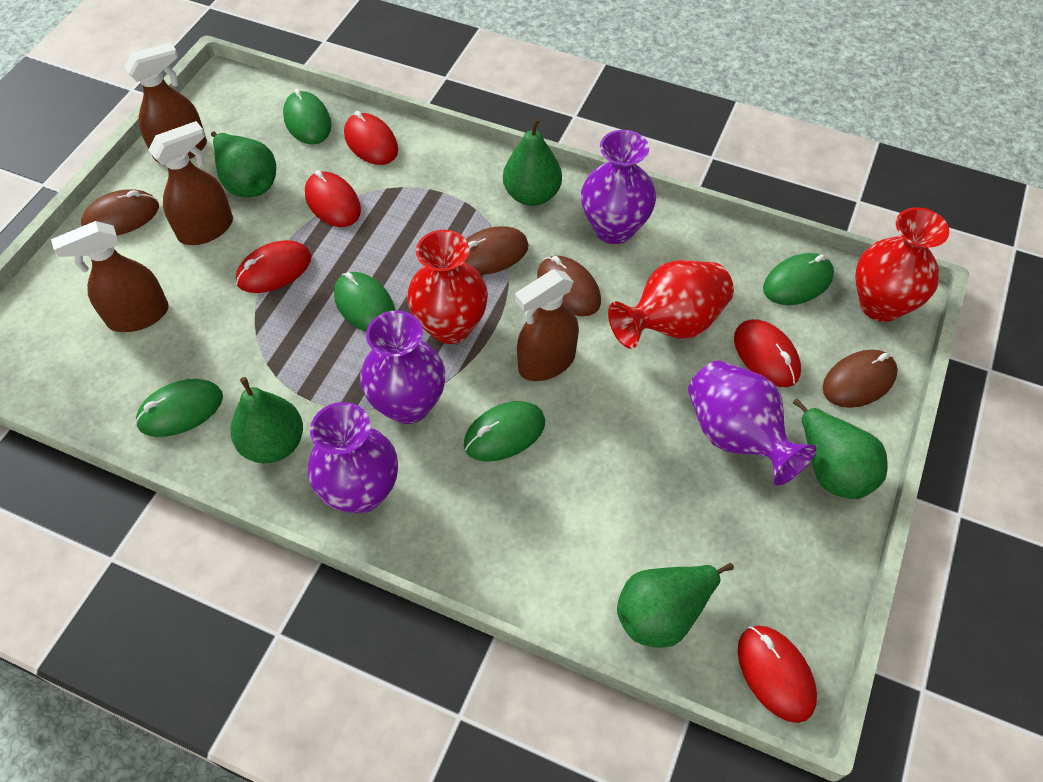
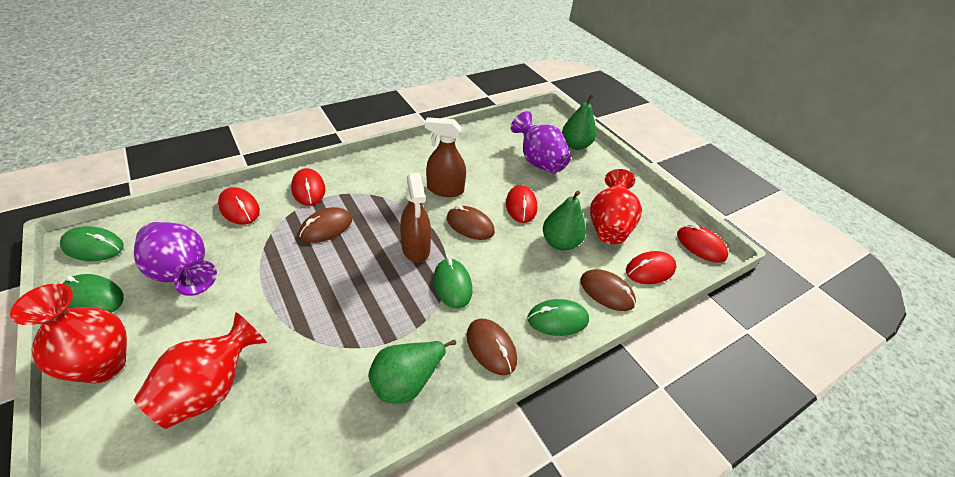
brown spray bottle: [51,221,169,332] [124,42,207,162] [148,121,233,245] [515,269,579,381] = 4 -> [400,173,431,263] [425,117,466,197] = 2
green mouse: [135,379,223,437] [283,89,332,144] [334,272,395,332] [464,401,545,462] [763,253,834,305] = 5 -> [60,226,124,261] [62,274,124,313] [433,258,472,309] [527,299,589,336] = 4
green pear: [211,131,276,197] [231,377,303,463] [503,118,562,206] [617,563,734,648] [793,399,888,499] = 5 -> [368,340,456,404] [543,191,586,251] [562,94,596,150] = 3
purple vase: [307,402,398,514] [360,310,445,424] [581,130,656,244] [688,360,816,486] = 4 -> [134,222,217,296] [511,111,571,174] = 2

